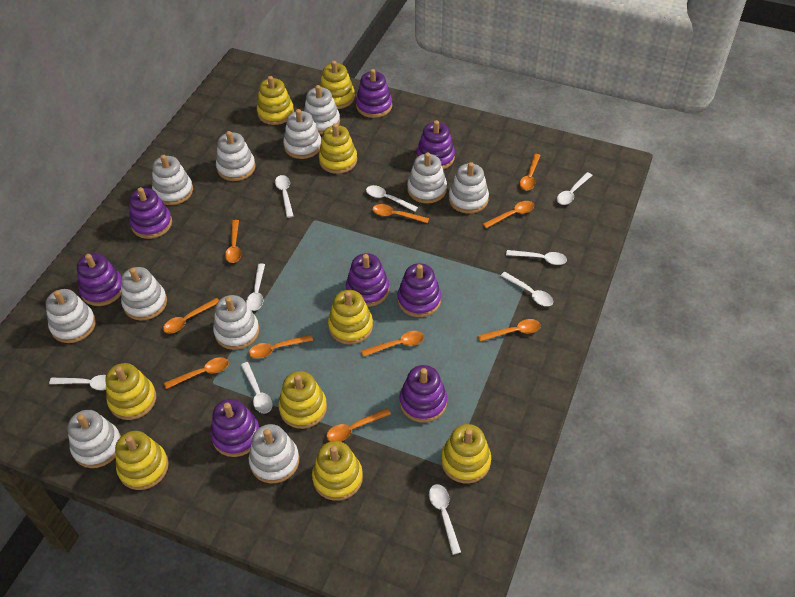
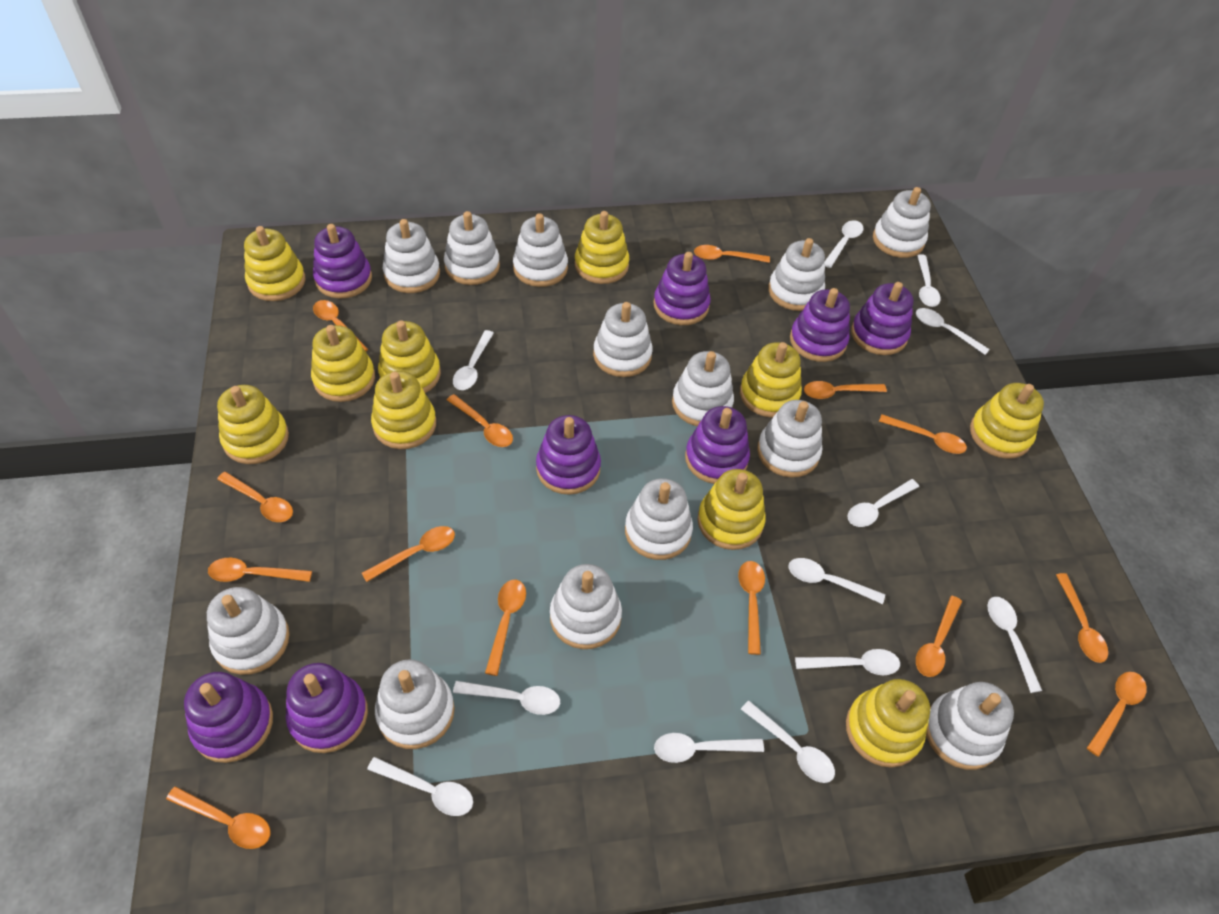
orange spoon: [163,298,219,333] [164,357,229,389] [225,220,241,263] [249,335,313,358] [326,408,391,442] [361,331,424,357] [372,204,429,223] [478,319,541,341] [483,201,534,228] [520,154,541,190] = 10 -> [166,786,270,849] [208,558,312,582] [217,472,293,522] [313,300,368,351] [362,526,455,582] [447,394,513,447] [485,580,526,676] [694,245,770,263] [738,561,765,655] [804,381,887,399] [879,414,967,454] [916,596,962,677] [1056,573,1108,663] [1087,672,1147,757] = 14
white spoon: [49,375,106,390] [241,362,273,414] [246,264,265,311] [275,175,294,218] [366,185,418,212] [429,484,461,555] [500,272,553,306] [506,250,567,265] [557,172,592,205] = 9 -> [367,757,473,816] [453,330,494,390] [453,681,560,715] [654,733,764,763] [741,701,835,783] [789,558,885,604] [795,649,900,675] [824,220,863,268] [847,479,919,527] [916,308,990,355] [917,254,940,307] [987,597,1042,693] = 12
white stacking toy: [46,289,96,343] [68,410,121,468] [121,267,167,321] [152,155,193,205] [213,295,259,350] [216,131,255,181] [248,424,299,483] [283,109,321,159] [304,85,340,134] [407,152,447,204] [449,162,489,214] = 11 -> [207,587,290,675] [375,659,455,749] [383,219,440,293] [444,211,500,285] [513,213,568,287] [550,564,622,649] [593,302,653,377] [625,478,693,560] [672,351,734,426] [757,400,822,478] [768,238,825,311] [873,187,931,258] [926,682,1014,770] = 13
yellow stacking toy: [105,363,156,420] [115,431,169,490] [257,76,294,125] [278,371,327,429] [312,441,363,501] [319,123,357,174] [320,61,355,109] [328,290,373,345] [441,424,491,483] = 9 -> [217,385,289,464] [244,226,306,301] [311,325,375,402] [371,371,436,449] [378,321,441,393] [575,211,629,284] [697,469,766,550] [740,342,802,418] [846,679,930,768] [970,383,1044,459] = 10

